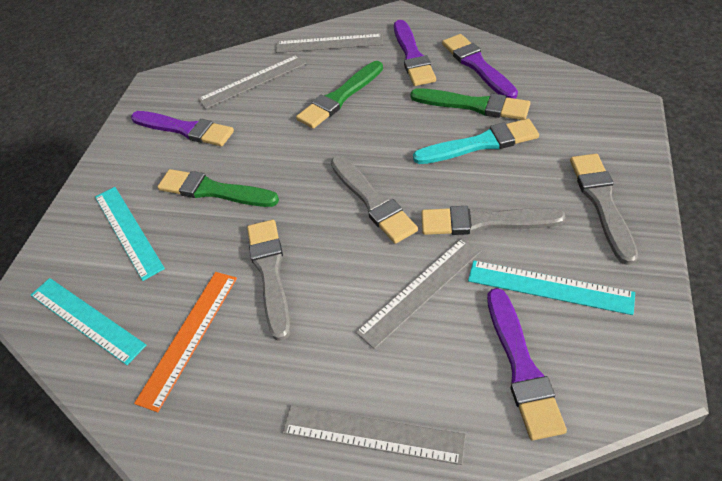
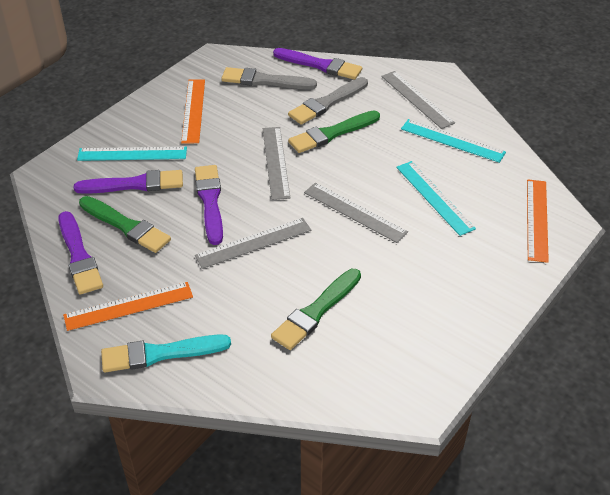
grey brush: [247,220,291,341] [331,156,418,244] [421,206,566,235] [570,154,638,265] = 4 -> [221,67,317,89] [288,77,368,124] = 2
orange ruler: [134,272,237,412] = 1 -> [63,282,193,331] [181,79,205,144] [527,179,549,263] = 3

